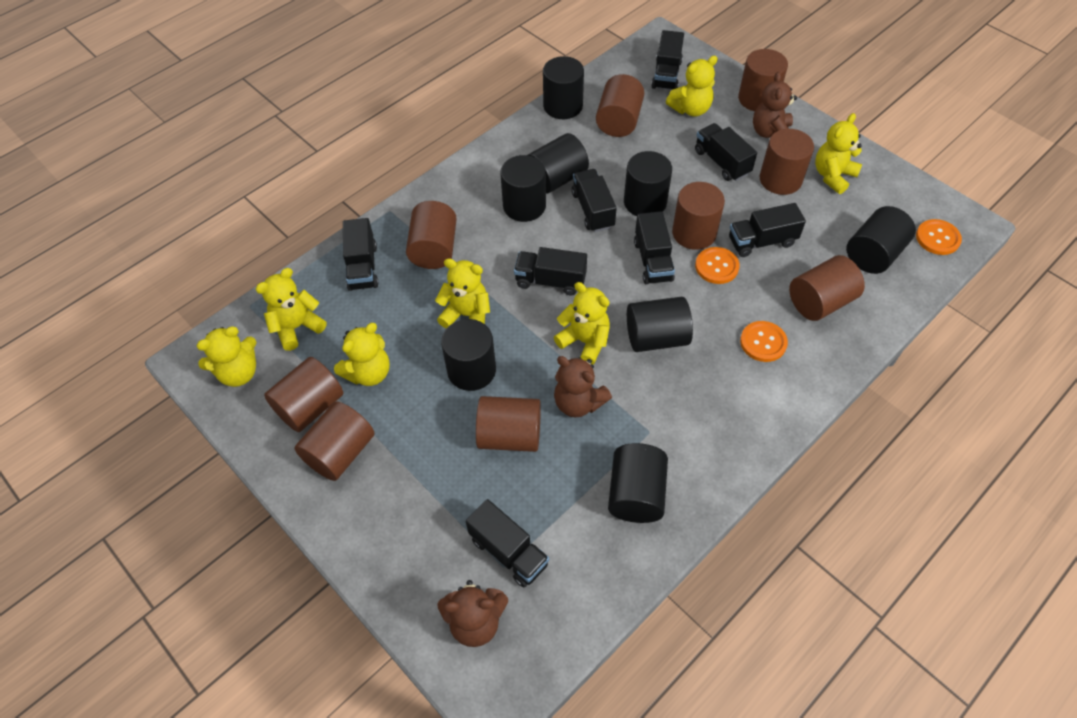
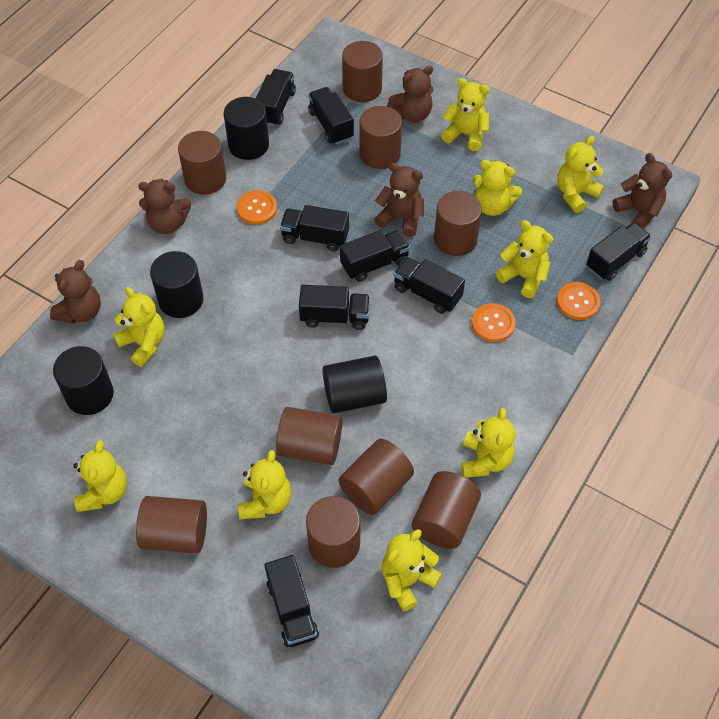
black cylinder: [441,319,496,391] [500,155,546,222] [528,133,589,194] [543,56,584,119] [608,443,668,523] [624,151,672,216] [627,297,693,352] [846,206,916,274] = 8 -> [53,346,114,415] [150,251,203,318] [224,97,269,160] [322,356,387,413] = 4
brown teddy bear: [437,580,508,647] [554,356,612,417] [753,72,797,138] = 3 -> [50,260,101,324] [138,179,191,234] [374,163,424,237] [387,65,434,123] [612,153,672,229] = 5
yellow teddy bear: [197,326,256,387] [256,268,326,351] [334,323,390,386] [435,258,490,329] [554,282,610,364] [666,56,718,117] [815,113,862,194] = 7 -> [73,440,127,512] [113,287,165,367] [238,450,291,520] [381,529,442,611] [441,78,490,151] [461,408,515,478] [472,160,522,216] [496,220,553,298] [557,136,604,213] = 9

